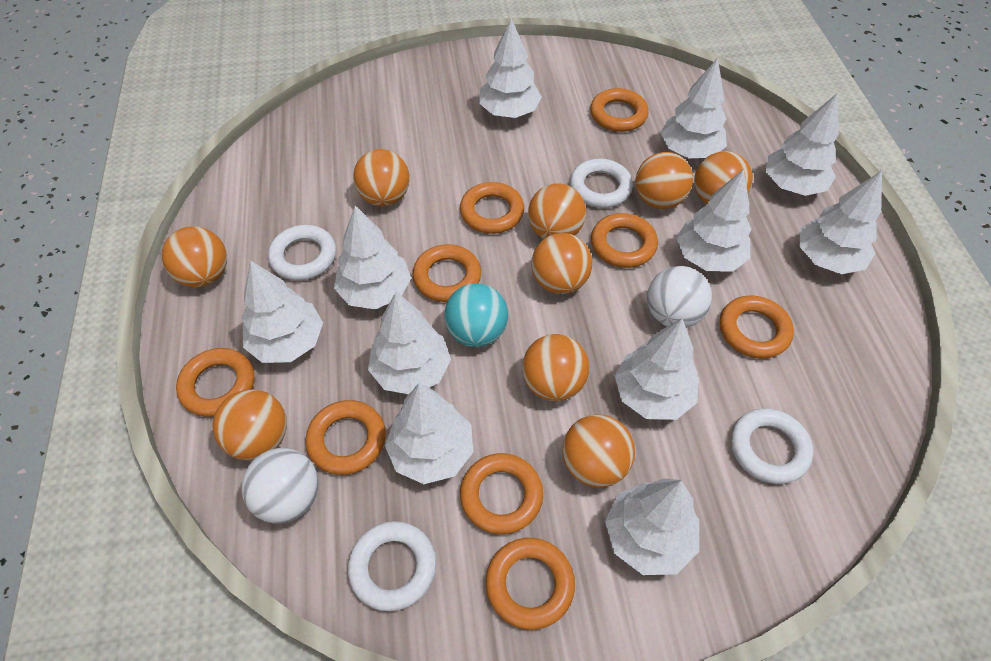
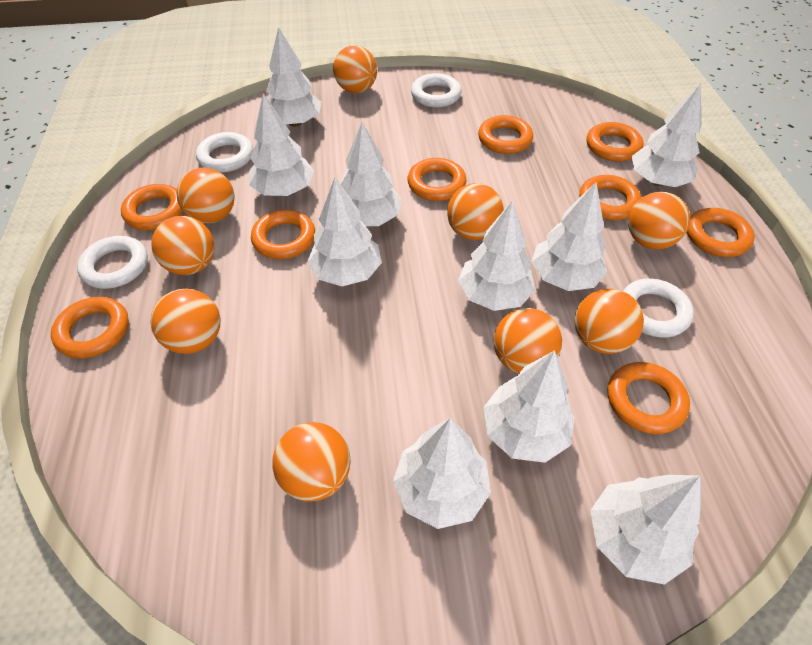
turquoise ball: [444,283,508,347] = 1 -> none = 0
white ball: [241,448,319,523] [647,266,712,328] = 2 -> none = 0
white tree: [242,261,323,363] [334,206,411,309] [368,292,451,394] [385,383,473,484] [479,18,542,118] [605,478,699,575] [614,319,699,420] [660,58,727,158] [676,169,752,272] [766,94,839,196] [799,171,882,274] = 11 -> [249,93,314,196] [266,27,321,127] [307,178,382,286] [340,122,402,226] [393,417,491,529] [458,201,535,311] [483,350,575,463] [531,182,607,291] [590,475,701,585] [632,84,701,187] = 10

